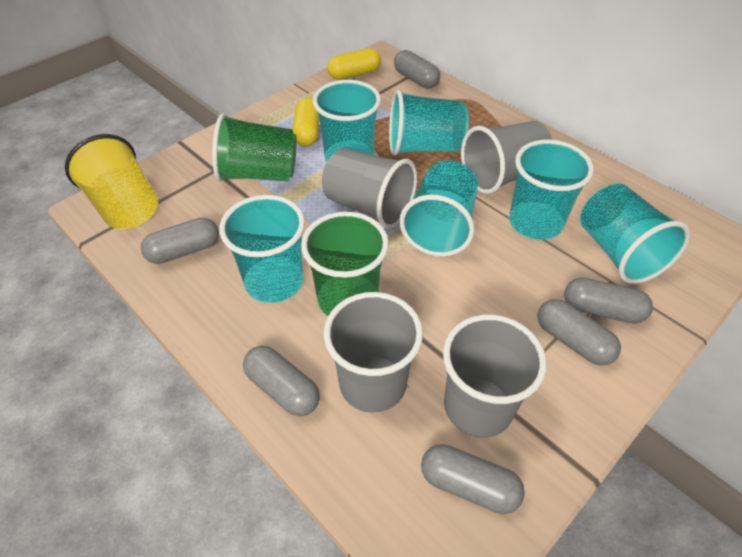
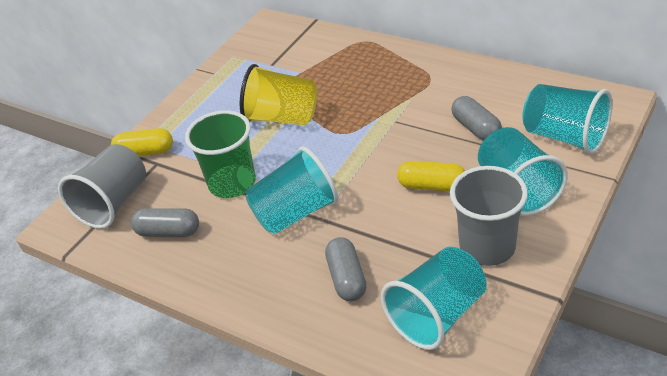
green cup: [212,113,297,182] [301,212,389,316] = 2 -> [185,110,256,198] = 1
grey capsule: [141,218,219,264] [243,346,320,416] [394,50,440,89] [421,444,525,514] [537,299,621,366] [564,278,653,324] = 6 -> [131,208,199,237] [325,237,367,301] [451,96,502,141] = 3
grey cup: [322,148,417,229] [324,292,423,413] [443,314,547,438] [461,121,552,194] = 4 -> [58,144,146,229] [450,166,528,266] = 2
turquoise cup: [219,195,305,303] [313,80,381,162] [389,90,469,156] [399,160,478,257] [509,140,594,240] [580,184,691,284] = 6 -> [246,146,339,234] [381,247,487,350] [478,127,568,216] [523,84,613,154] = 4

